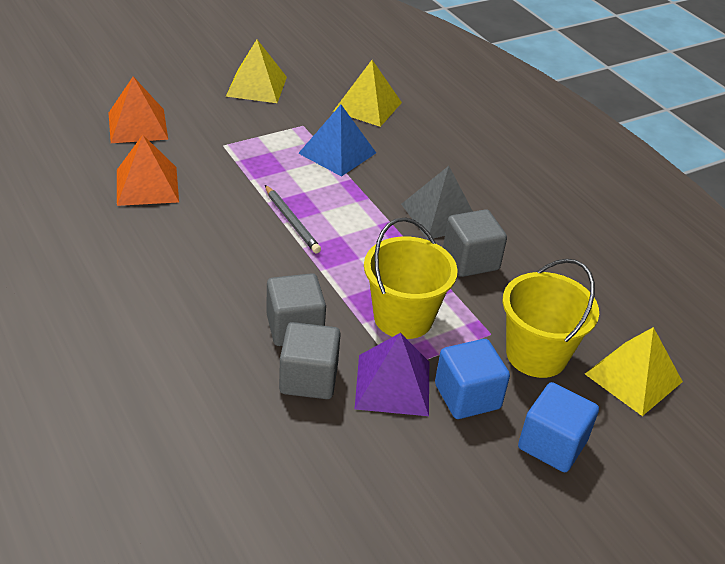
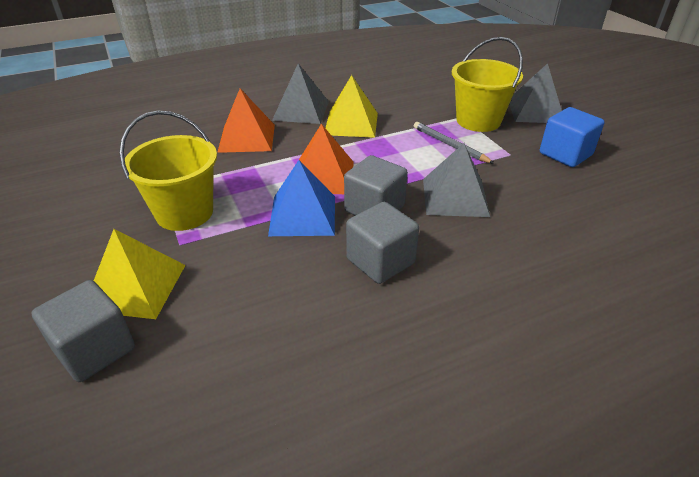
blue cube: [435,339,510,419] [518,382,599,472] = 2 -> [540,107,604,167] = 1
grey pyramid: [401,166,473,240] = 1 -> [272,63,329,124] [423,143,490,217] [509,63,562,123] = 3
purple pyramid: [355,333,429,416] = 1 -> none = 0
yellow pyramid: [226,40,287,103] [333,60,402,127] [585,327,683,416] = 3 -> [94,229,185,319] [326,75,378,138] = 2

